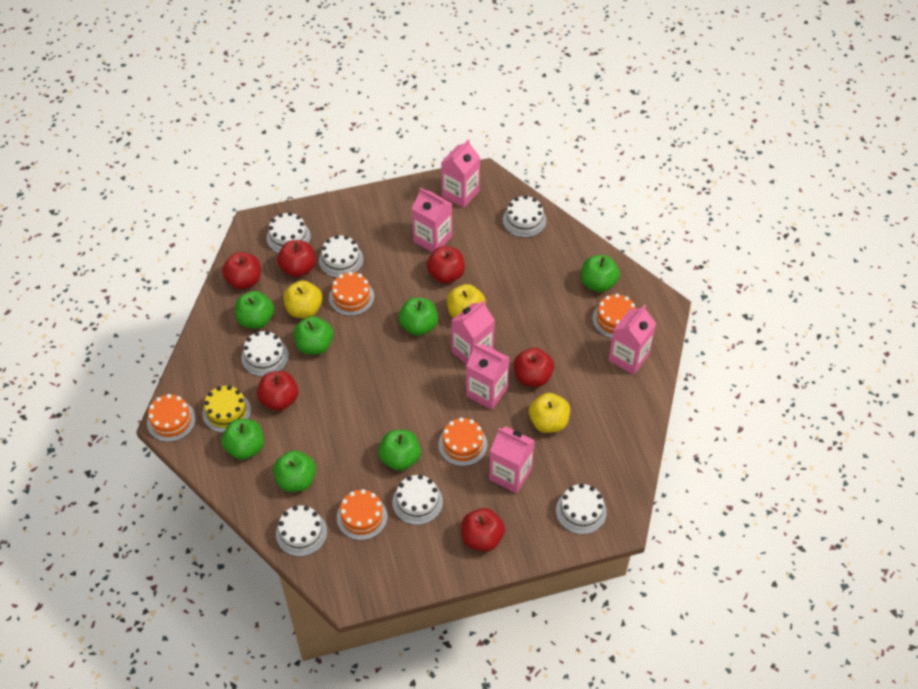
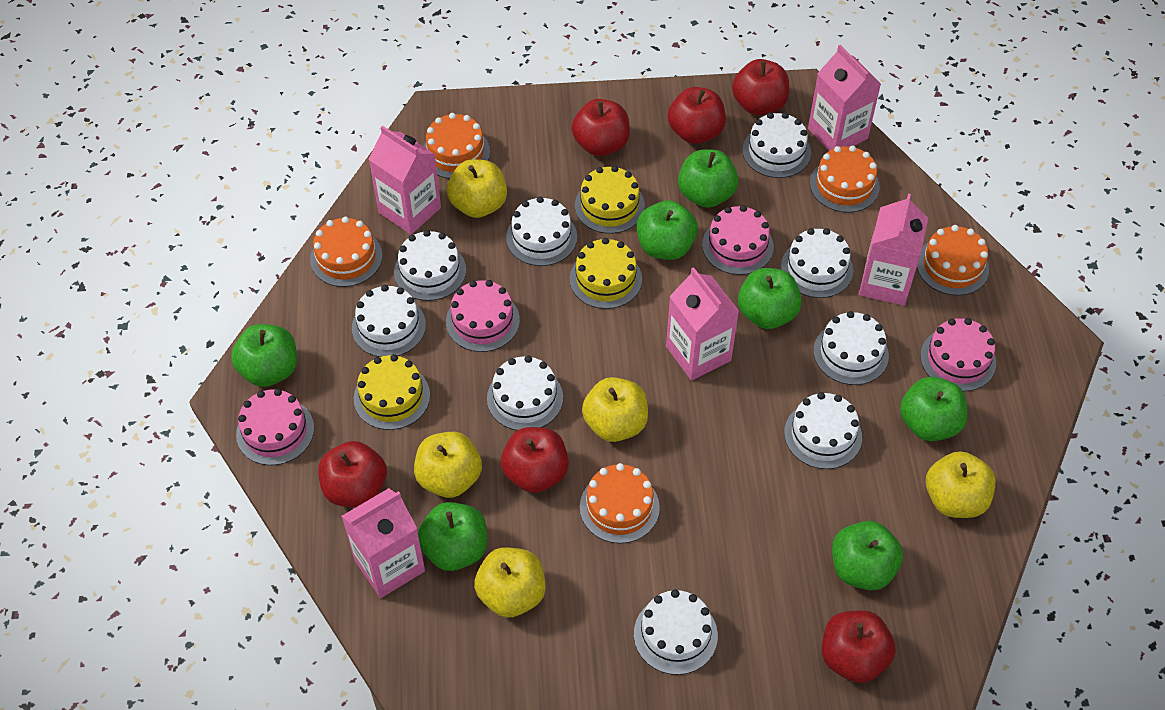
pink cake: none = 0 -> [236,389,314,465] [446,280,520,352] [702,205,774,275] [920,318,996,391] = 4
pink carton: [412,188,452,253] [441,139,480,208] [451,300,495,364] [466,344,510,410] [489,427,535,493] [609,305,656,375] = 6 -> [342,488,425,598] [369,126,441,234] [666,267,739,381] [808,45,881,151] [859,194,928,306] = 5
white cake: [241,331,289,377] [267,212,311,253] [276,506,327,557] [319,235,363,278] [392,475,443,525] [503,195,546,238] [556,483,607,534] = 7 -> [352,285,426,357] [394,230,466,301] [487,356,563,430] [506,196,577,266] [634,590,718,675] [742,113,811,178] [781,228,853,298] [784,392,862,469] [814,311,889,385] = 9
yellow apple: [283,281,323,318] [447,284,486,318] [529,393,570,433] = 3 -> [414,432,482,498] [447,159,507,218] [474,547,546,618] [582,377,648,442] [926,451,996,518] = 5
yellow cake: [202,385,251,433] = 1 -> [354,354,430,430] [570,238,642,309] [575,166,645,234] = 3

